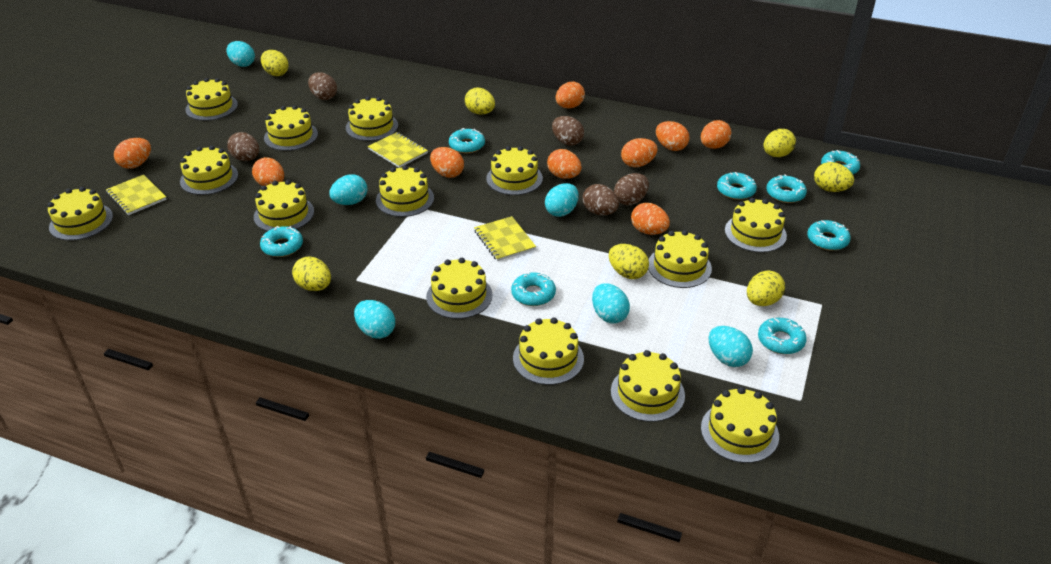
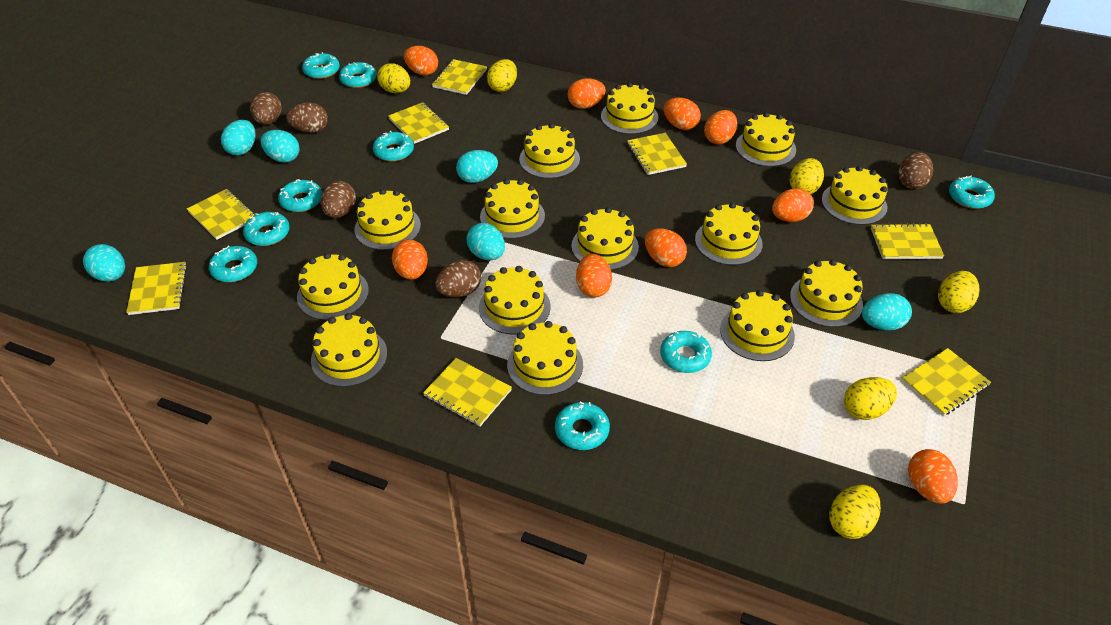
turquoise donut: [260,226,303,257] [449,128,485,153] [511,272,556,306] [717,172,757,200] [758,318,807,354] [767,174,807,203] [807,220,851,251] [821,150,860,174] = 8 -> [209,245,257,282] [243,212,290,246] [278,179,322,212] [302,52,340,79] [339,62,377,88] [373,131,414,162] [555,402,610,450] [660,331,712,373] [949,175,995,209] = 9
yellow egg: [261,50,289,76] [292,256,331,291] [465,88,495,115] [609,244,649,279] [747,270,785,306] [763,129,796,157] [814,162,854,192] = 7 -> [377,63,410,93] [487,59,517,92] [790,158,824,194] [829,485,881,539] [844,377,897,420] [938,271,979,313] = 6
yellow notebook: [106,175,167,215] [368,132,428,168] [474,216,536,261] = 3 -> [126,262,187,315] [187,189,255,240] [388,102,449,144] [423,358,512,426] [432,59,487,95] [627,133,687,175] [871,223,944,259] [901,348,991,416] = 8

